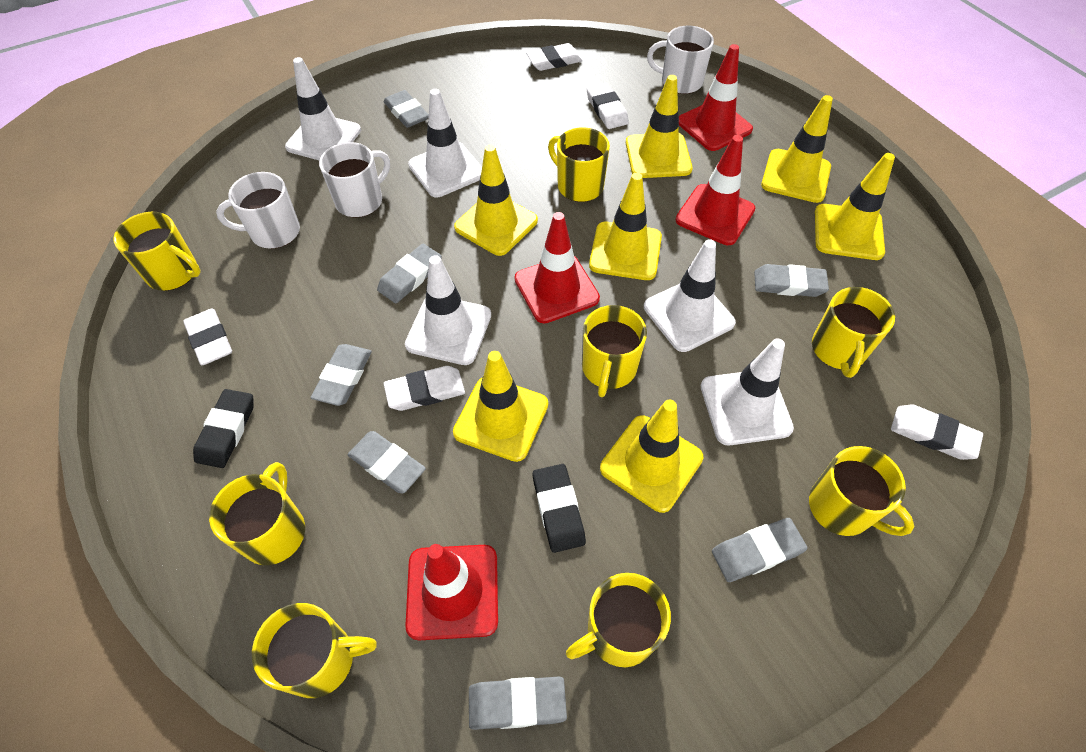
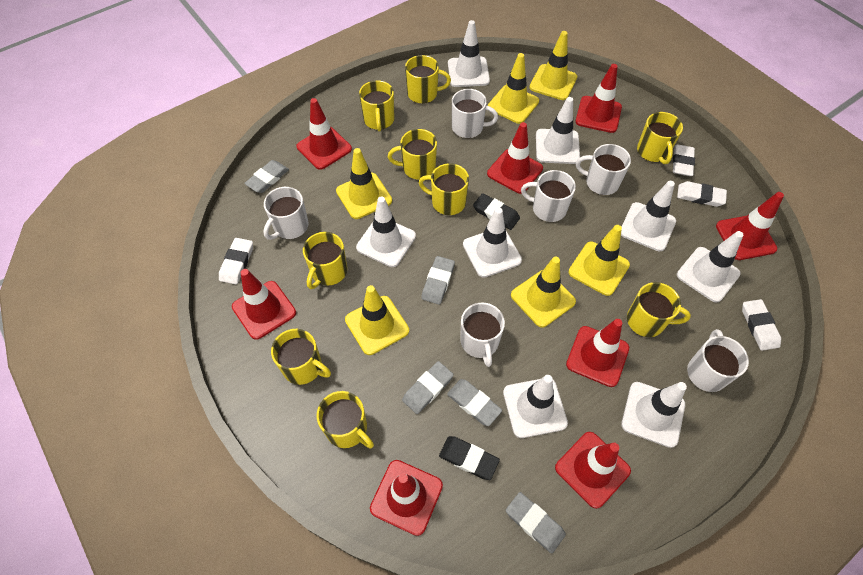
grey eraser: [311,344,372,406] [348,431,426,493] [377,244,442,303] [384,90,429,128] [469,677,567,730] [712,518,808,582] [754,264,829,297] = 7 -> [244,160,289,193] [402,361,454,414] [421,256,455,305] [447,379,502,426] [506,492,566,554] = 5
red traffic cone: [405,544,498,640] [515,212,600,323] [675,135,755,245] [679,44,753,151] = 4 -> [232,269,296,340] [296,98,352,170] [370,460,443,536] [487,122,543,194] [555,432,631,509] [566,319,629,387] [575,64,622,133] [716,192,784,260] = 8
white eraser: [183,309,232,365] [384,366,465,411] [526,43,582,71] [586,83,629,129] [891,405,983,460] = 5 -> [219,238,253,284] [673,144,695,176] [677,181,727,207] [742,299,781,351] = 4
white mug: [216,172,300,249] [319,142,390,218] [647,25,714,94] = 3 -> [263,187,309,240] [452,89,498,138] [460,302,505,367] [521,170,576,222] [576,144,631,195] [687,329,749,392] = 6
white traffic cone: [285,57,361,160] [405,255,491,365] [408,89,482,197] [644,239,736,352] [701,338,794,445] = 5 -> [356,196,416,267] [448,20,490,87] [463,208,522,278] [503,375,568,438] [536,97,580,164] [621,181,676,251] [621,382,687,448] [677,231,743,302] = 8
yellow mug: [113,212,201,291] [209,462,305,565] [252,603,377,698] [548,127,610,202] [566,573,671,667] [582,305,647,397] [809,446,914,536] [812,287,895,378] = 8 -> [271,329,331,385] [303,232,347,289] [317,391,374,449] [359,80,394,131] [388,129,437,180] [405,55,451,104] [419,163,469,215] [627,282,691,337] [637,112,683,164] = 9
yellow traffic cone: [453,351,548,462] [454,144,538,256] [589,173,662,280] [600,400,703,513] [626,75,693,178] [761,95,833,203] [815,153,895,260] = 7 -> [336,148,392,219] [345,285,409,355] [488,53,539,124] [511,257,576,328] [529,31,577,100] [568,225,630,296] = 6

